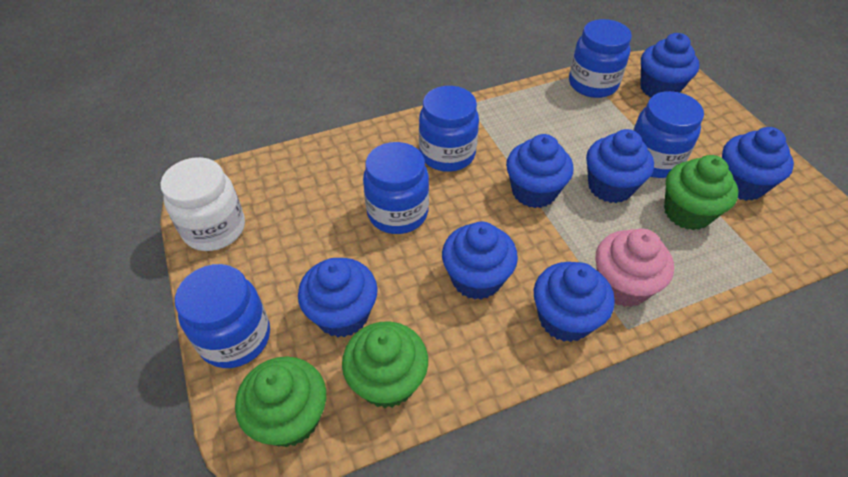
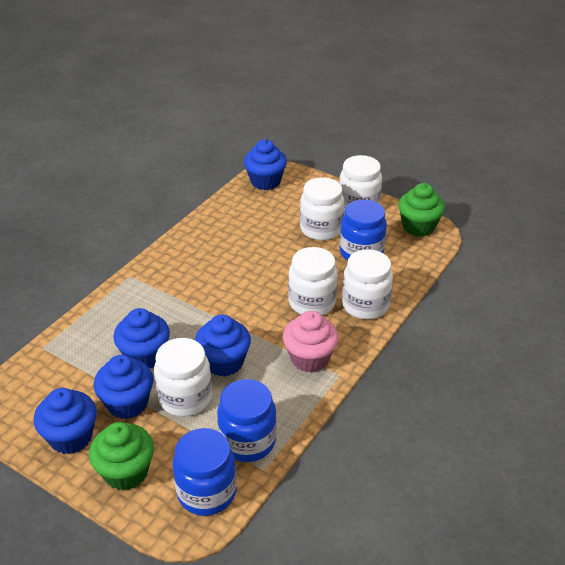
blue cupcake: [298,258,378,337] [442,222,518,300] [506,134,573,208] [534,262,615,342] [586,129,654,203] [640,33,699,97] [722,127,794,201] = 7 -> [34,388,97,454] [94,355,154,419] [113,308,170,368] [195,314,251,377] [244,139,287,190] = 5
blue jar: [175,264,270,368] [363,142,429,234] [419,86,479,172] [569,19,632,98] [633,91,704,178] = 5 -> [173,428,237,516] [217,379,277,462] [340,200,387,260] = 3
green cupcake: [235,356,326,447] [342,322,428,408] [664,155,739,230] = 3 -> [89,422,154,490] [398,183,445,237] = 2
white jar: [160,157,245,251] = 1 -> [154,338,212,417] [288,247,338,316] [300,177,344,240] [339,155,382,211] [342,249,393,319] = 5

